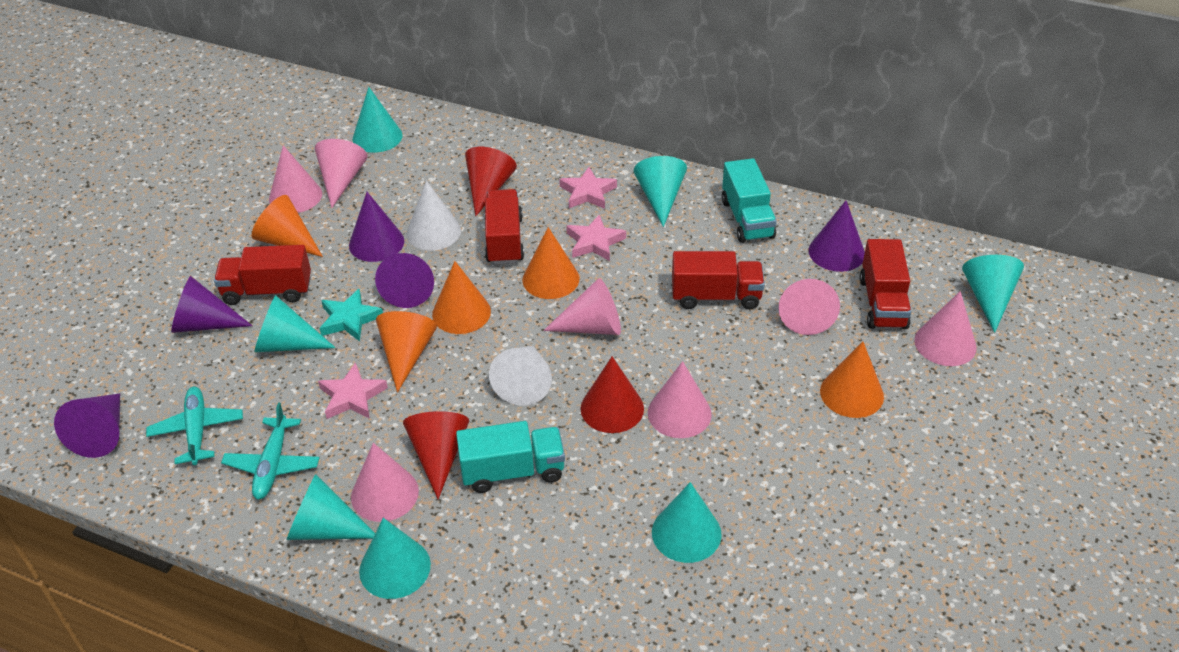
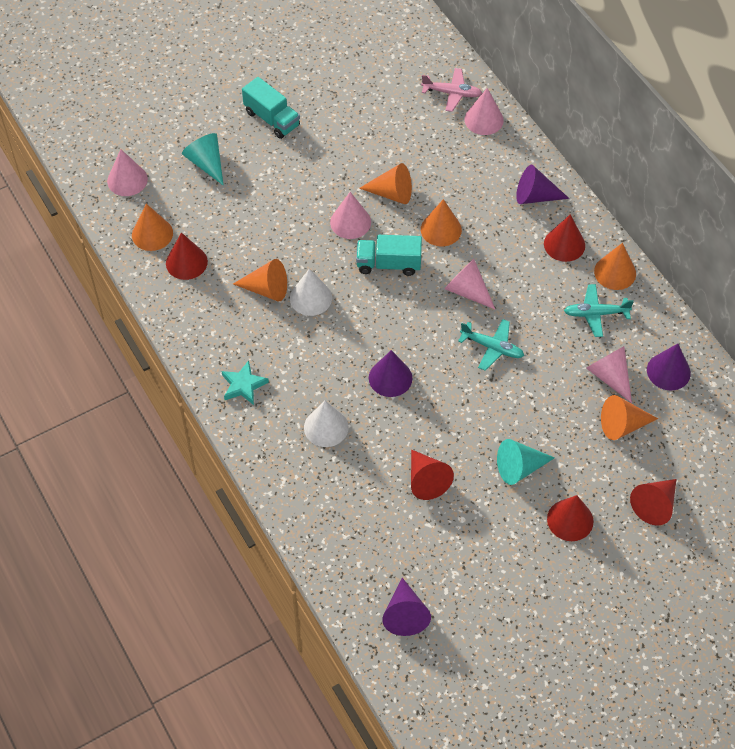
orange cone: [252,195,323,257] [376,311,437,393] [432,261,491,334] [522,227,579,299] [820,342,884,418] = 5 -> [132,204,173,251] [233,259,287,302] [359,163,412,204] [421,199,462,246] [594,243,636,290] [601,395,658,440] = 6
pink cone: [269,145,322,213] [315,139,367,208] [351,443,419,522] [543,278,621,335] [648,361,712,438] [779,279,840,335] [914,291,977,366] = 7 -> [107,149,148,196] [330,192,371,239] [444,259,495,309] [464,88,504,135] [586,346,632,403] = 5
pink plane: none = 0 -> [421,68,482,112] = 1
pink star: [318,363,388,419] [559,167,617,209] [566,215,626,261] = 3 -> none = 0
purple cone: [54,393,120,458] [171,276,252,333] [349,192,404,262] [375,253,434,308] [809,201,865,272] = 5 -> [369,350,413,397] [382,578,431,636] [516,165,569,204] [647,344,691,391] = 4
red cone: [403,411,469,499] [465,147,517,216] [581,357,644,433] = 3 -> [166,232,208,280] [411,449,454,500] [544,214,585,262] [547,495,593,541] [630,479,676,525] = 5
red truck: [214,245,311,305] [484,189,524,265] [672,251,765,309] [860,239,911,329] = 4 -> none = 0
turquoise cone: [254,295,336,352] [286,474,375,540] [352,87,403,153] [359,518,431,599] [634,156,687,227] [652,482,722,563] [962,255,1024,333] = 7 -> [182,133,224,186] [497,439,555,485] = 2

